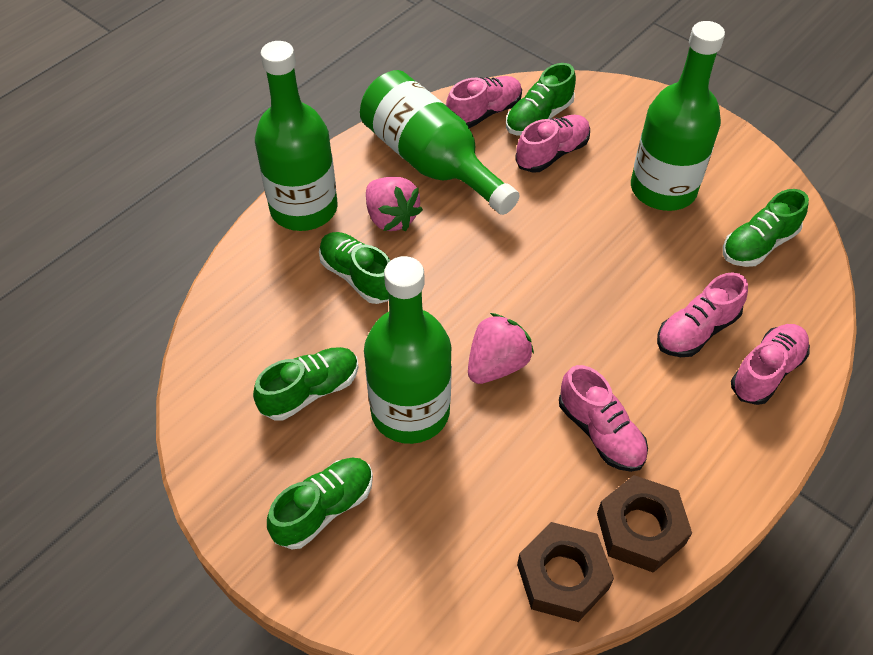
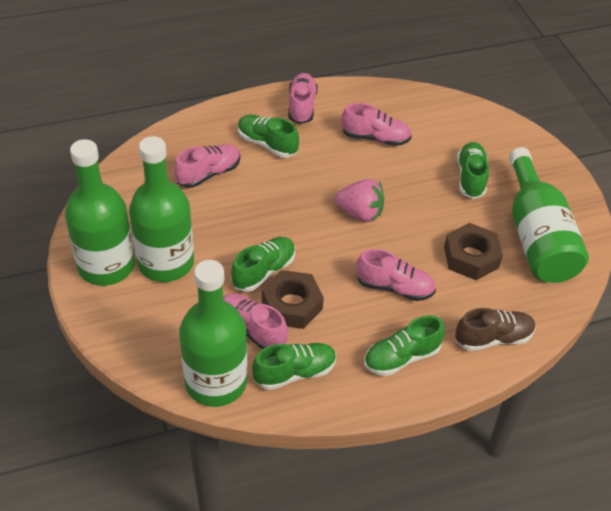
brown shoe: none = 0 -> [455,308,536,351] = 1
pink strawberry: [366,177,423,231] [468,313,534,384] = 2 -> [334,179,384,222] = 1

